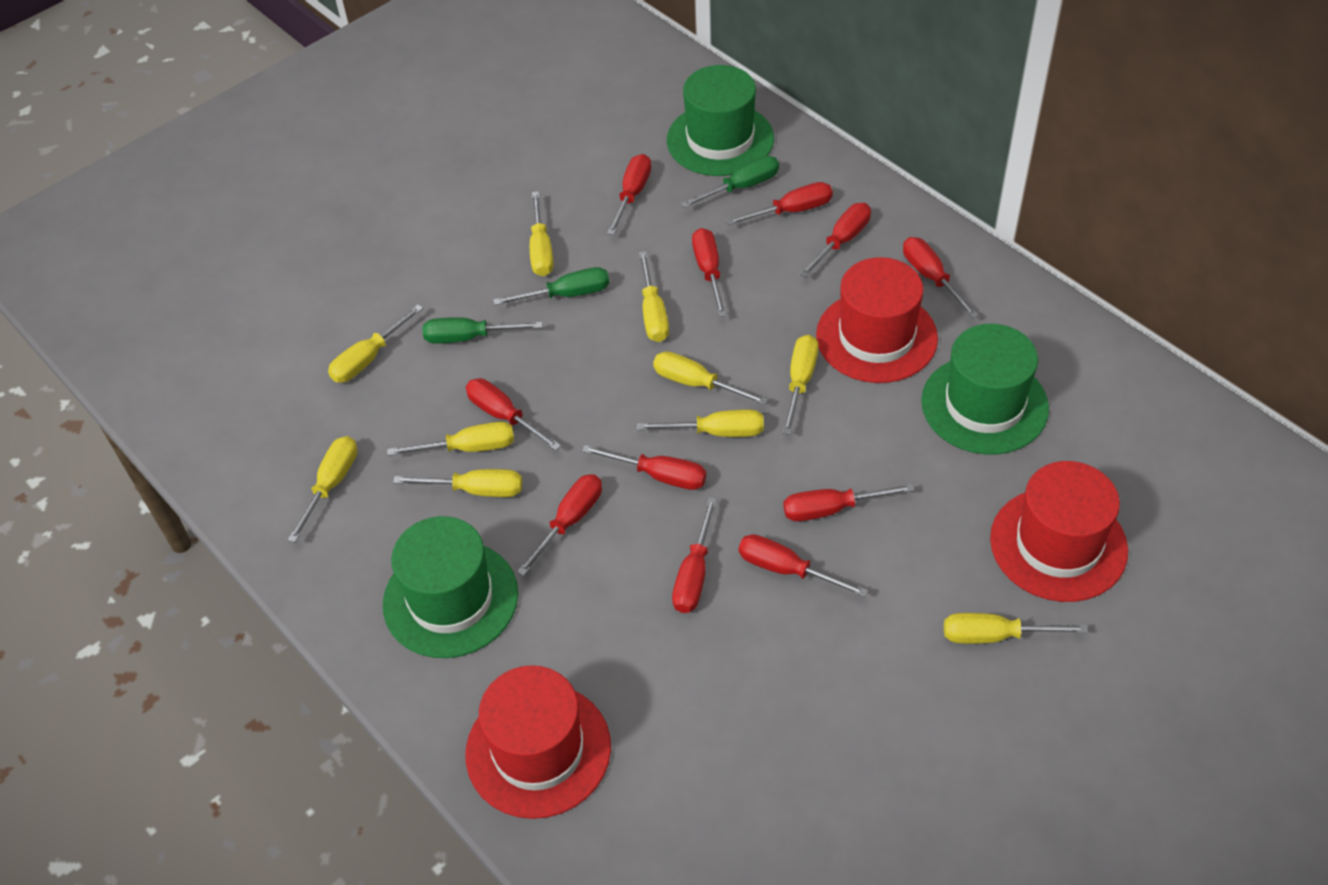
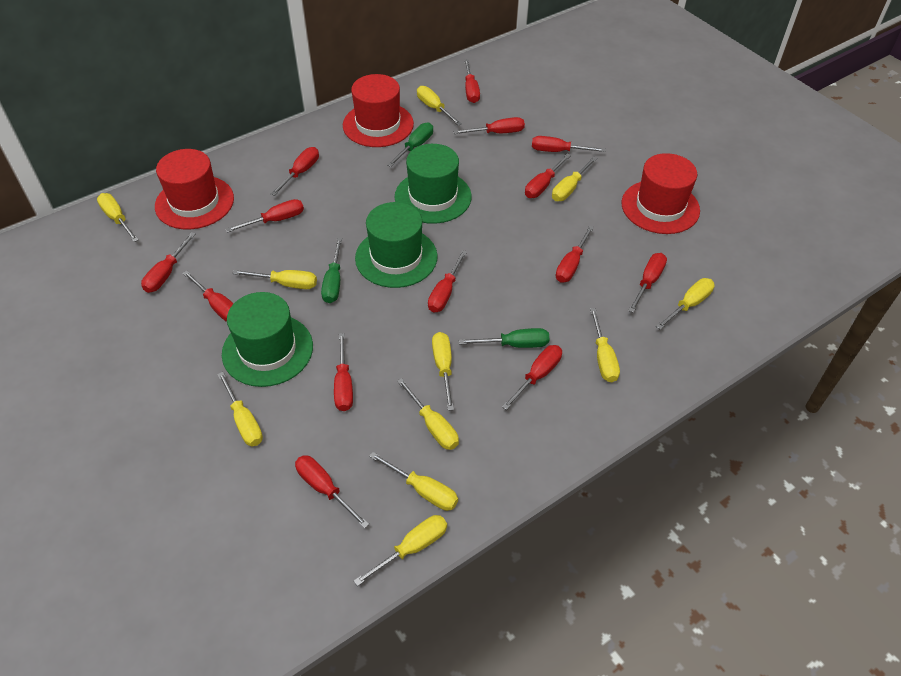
red screwdriver: [466,378,561,451] [517,474,602,576] [582,445,706,490] [607,154,651,235] [672,497,717,613] [692,228,727,317] [726,182,833,226] [739,534,868,597] [783,484,915,521] [800,203,871,278] [903,237,979,319] = 11 -> [141,232,196,293] [183,271,234,322] [226,199,304,233] [271,147,319,196] [295,456,369,529] [334,333,353,411] [428,250,467,313] [453,117,525,134] [464,60,480,103] [502,345,562,410] [525,154,571,198] [532,136,606,152] [556,225,594,283] [628,253,667,313] = 14
yellow screwdriver: [288,436,357,543] [328,304,423,383] [387,421,514,456] [393,469,522,497] [530,191,553,276] [637,409,764,437] [639,251,669,342] [653,351,768,405] [783,335,819,435] [944,613,1088,644] = 10 -> [97,193,139,242] [218,372,263,446] [232,270,317,289] [354,515,447,586] [369,452,458,511] [397,378,459,450] [417,86,462,126] [432,332,454,411] [552,156,597,201] [590,308,620,382] [656,278,715,330] = 11

